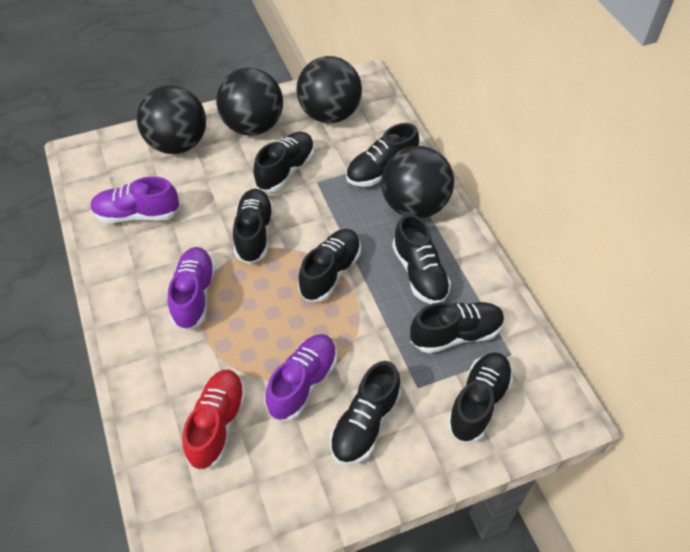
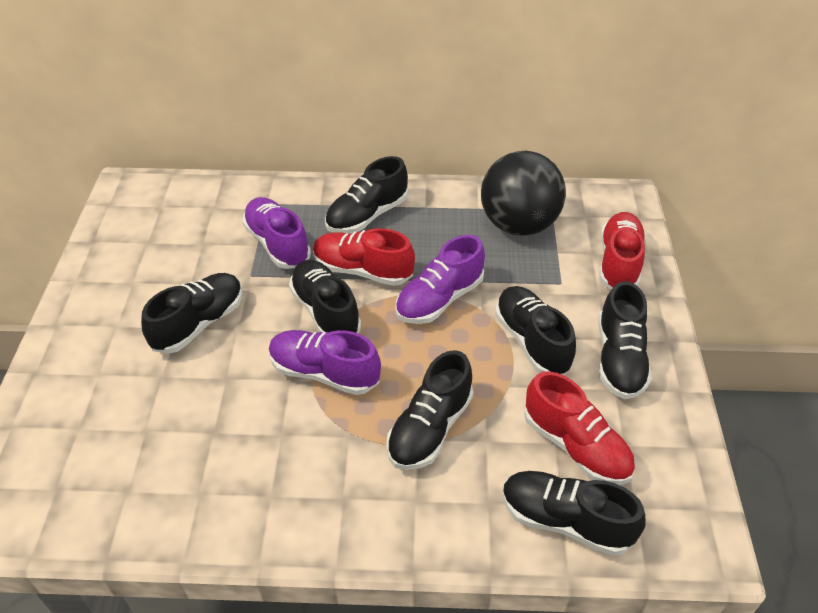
black ball: [137,85,206,154] [216,67,283,136] [296,56,362,123] [381,146,454,219] = 4 -> [481,151,566,236] = 1
black shoe: [233,189,274,264] [254,132,315,192] [298,229,361,302] [330,361,401,465] [346,123,419,187] [392,214,451,304] [410,302,504,353] [447,352,513,442] = 8 -> [141,273,243,354] [289,260,361,333] [325,156,408,234] [386,350,473,470] [495,286,576,375] [502,471,646,556] [598,281,652,399] = 7
red shoe: [182,370,246,471] = 1 -> [313,228,415,286] [524,371,635,485] [599,212,645,290] = 3

